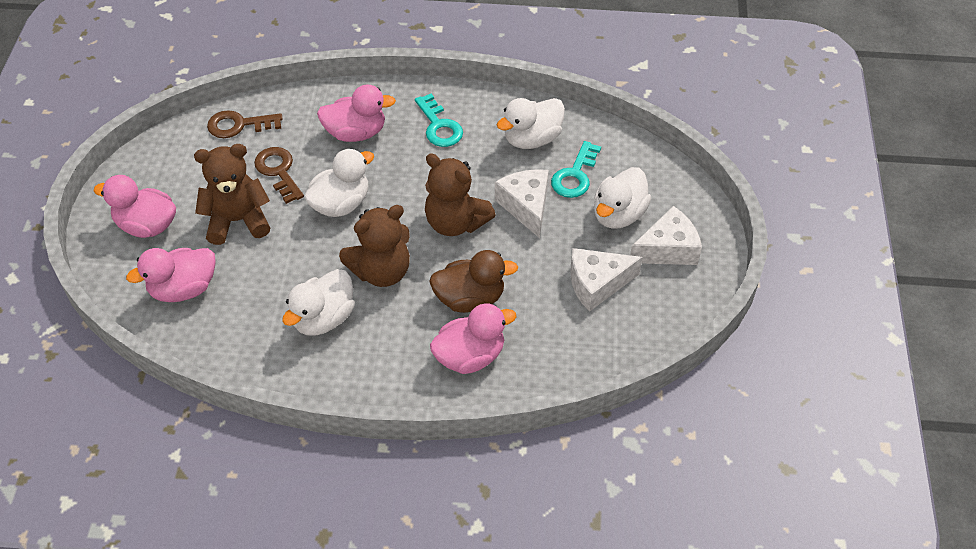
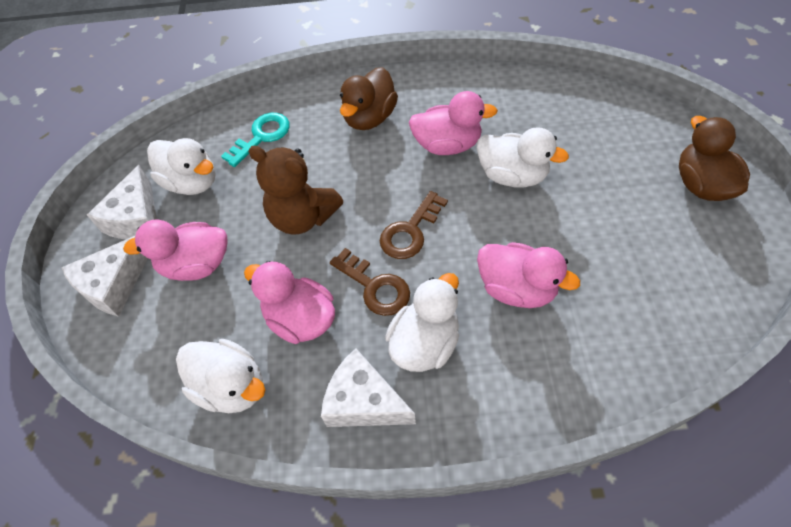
brown duck: [429,250,518,313] = 1 -> [340,67,398,130] [679,116,750,201] = 2
brown teddy bear: [194,144,270,245] [339,205,410,287] [425,153,496,236] = 3 -> [248,146,343,235] = 1
turquoise key: [415,94,463,147] [551,141,601,198] = 2 -> [221,113,290,167] = 1

